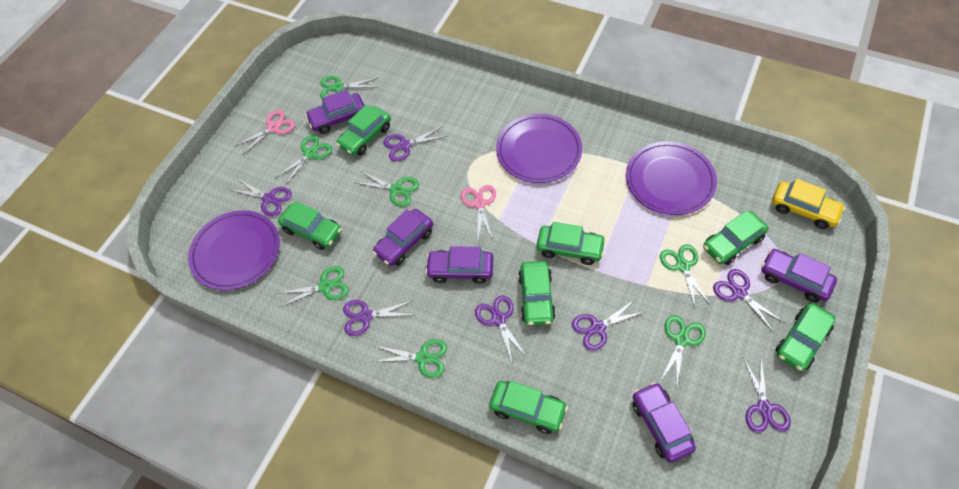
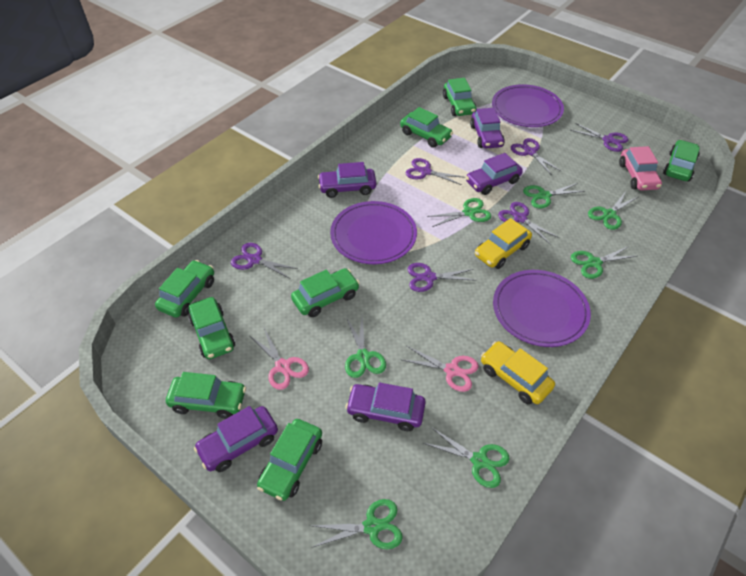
green car: [278,201,342,250] [336,105,391,156] [489,381,568,434] [518,261,556,326] [537,222,606,265] [703,210,768,265] [775,303,835,371] = 7 -> [155,260,214,318] [166,372,246,419] [188,297,235,359] [257,419,322,501] [291,268,360,317] [400,107,453,148] [443,78,477,116] [663,140,700,182] = 8
pink car: none = 0 -> [619,146,662,191] = 1
purple scissors: [231,178,292,216] [343,300,414,336] [383,127,447,162] [475,295,528,365] [572,299,646,351] [713,269,785,332] [743,357,791,433] = 7 -> [231,243,298,279] [406,158,466,185] [407,263,477,292] [498,202,560,244] [511,138,562,175] [571,123,629,152] = 6
yellow car: [772,179,845,229] = 1 -> [475,218,532,269] [481,341,555,404] = 2

